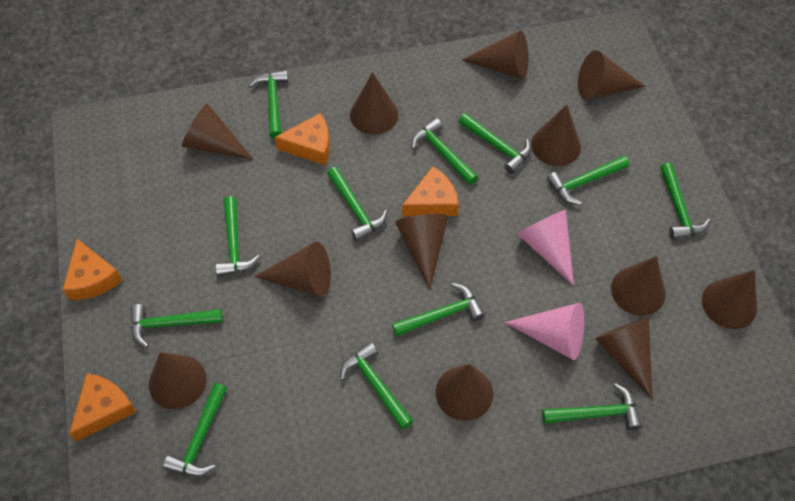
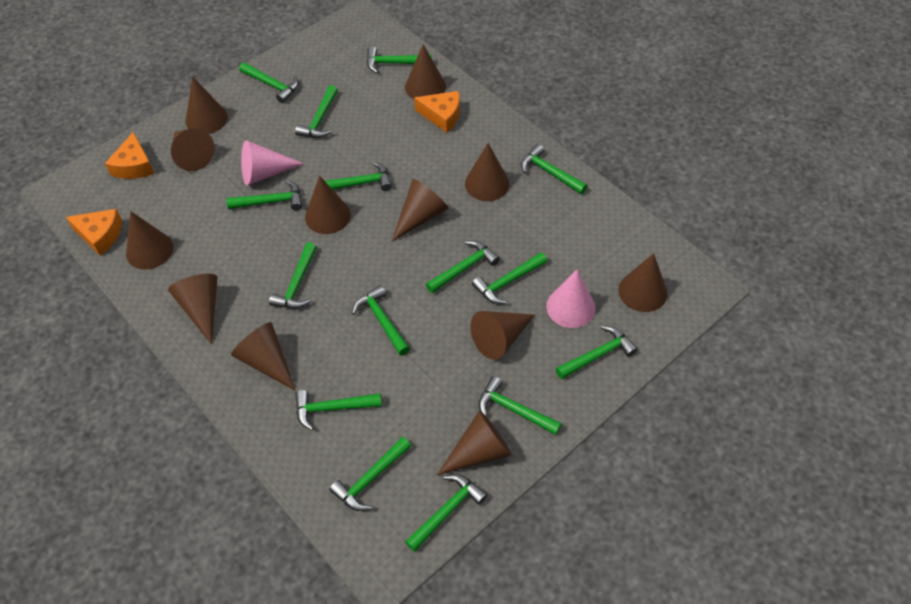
green hammer: [131,304,223,348] [163,383,227,477] [215,196,260,277] [249,70,288,139] [327,167,387,241] [340,342,413,430] [392,283,485,337] [411,118,478,185] [458,113,531,174] [542,383,642,430] [547,155,630,205] [660,162,711,240] = 12 -> [227,180,302,211] [239,62,299,103] [269,242,317,309] [295,85,338,138] [295,390,382,431] [325,161,392,191] [329,437,411,511] [352,285,410,355] [367,46,432,73] [405,474,487,552] [426,240,500,294] [472,252,547,304] [478,376,562,435] [521,144,587,194] [556,326,637,379] = 15
orange cheese: [63,239,123,300] [69,373,137,441] [275,113,330,165] [402,166,459,216] = 4 -> [66,209,122,256] [105,132,155,179] [414,91,460,133] = 3

